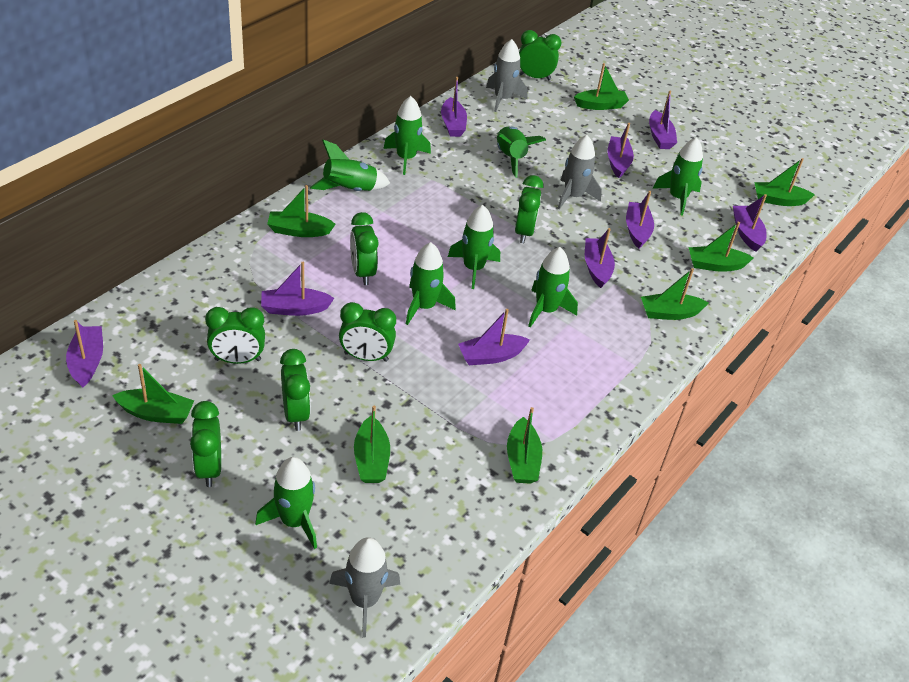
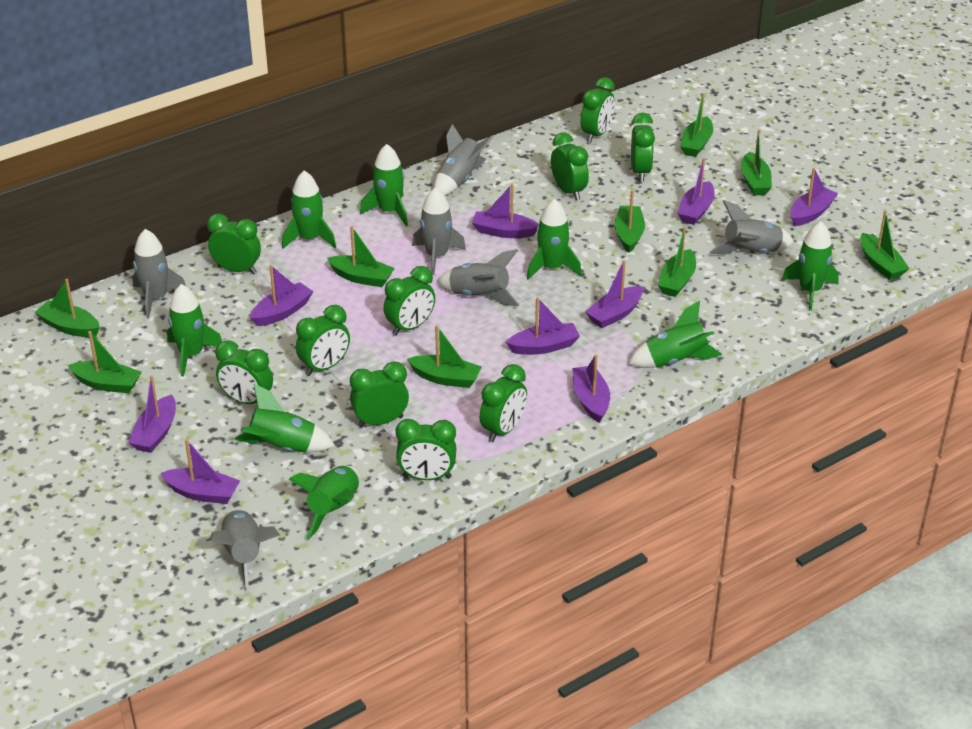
green boat: [112,364,194,424] [267,185,336,237] [354,406,390,483] [507,407,542,484] [574,63,629,110] [641,268,709,320] [689,222,754,272] [754,158,815,206] = 8 -> [34,279,100,337] [68,331,141,393] [327,226,395,287] [407,325,482,388] [615,190,645,253] [658,227,696,297] [680,93,713,157] [741,129,772,195] [860,210,910,280] = 9
green clock: [190,401,221,487] [205,307,265,364] [280,349,311,431] [339,302,396,362] [350,212,379,285] [515,175,543,243] [519,30,562,80] = 7 -> [207,213,261,275] [215,340,273,404] [296,305,350,376] [350,361,409,427] [383,266,435,336] [396,419,457,480] [480,364,527,442] [551,132,589,200] [581,77,615,142] [631,113,655,181] = 10
grey rocket: [329,537,400,638] [486,39,528,112] [557,135,602,209] = 3 -> [132,229,186,318] [211,510,280,590] [412,187,466,275] [434,124,494,196] [437,249,519,306] [710,200,794,254] = 6

